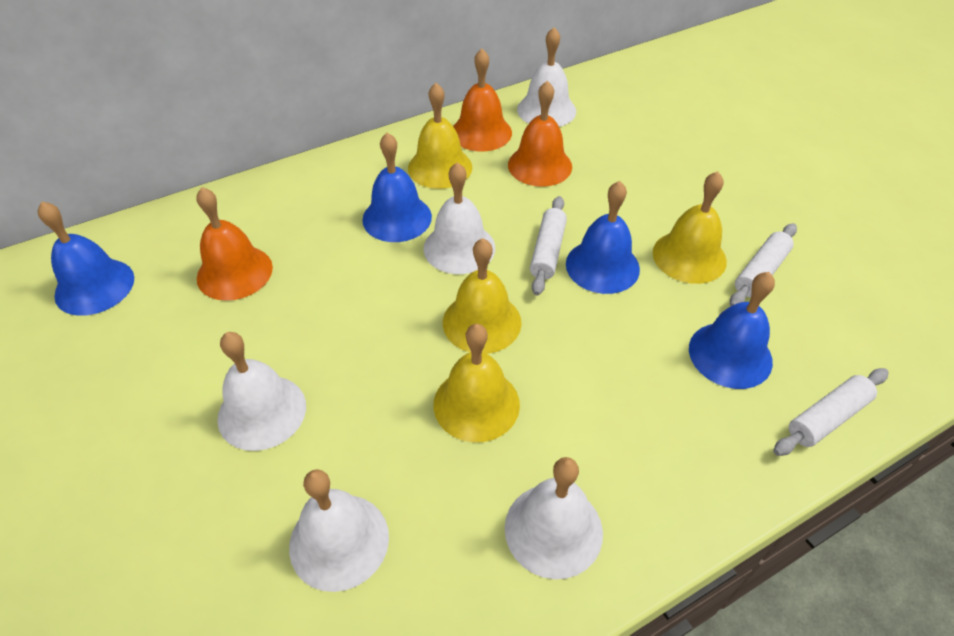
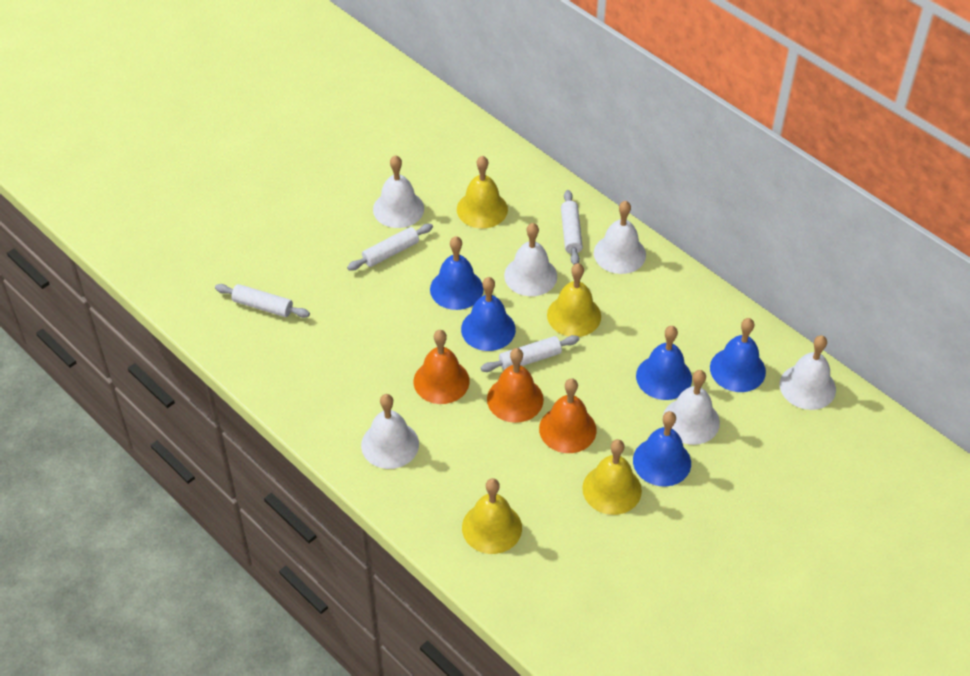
blue bell: [38,201,134,316] [362,133,432,242] [566,181,640,294] [689,272,775,389] = 4 -> [430,236,483,310] [461,277,516,351] [633,411,691,487] [636,326,692,400] [710,318,766,392] = 5
white bell: [217,332,306,451] [289,469,389,592] [424,162,495,274] [505,457,603,579] [517,27,576,127] = 5 -> [361,394,419,469] [373,155,424,228] [504,223,557,296] [594,201,646,274] [662,370,720,445] [780,335,836,410] = 6
white rolling pin: [530,196,567,296] [730,223,797,307] [773,368,889,456] = 3 -> [215,284,310,318] [347,224,433,271] [481,335,579,372] [561,190,583,265] = 4

